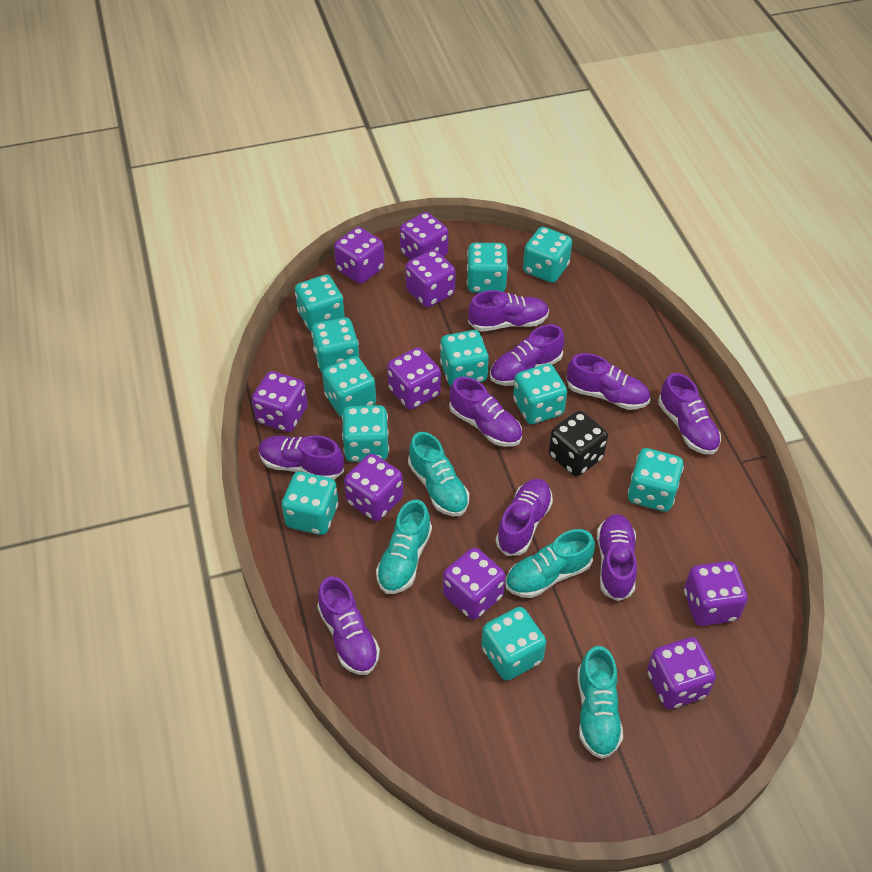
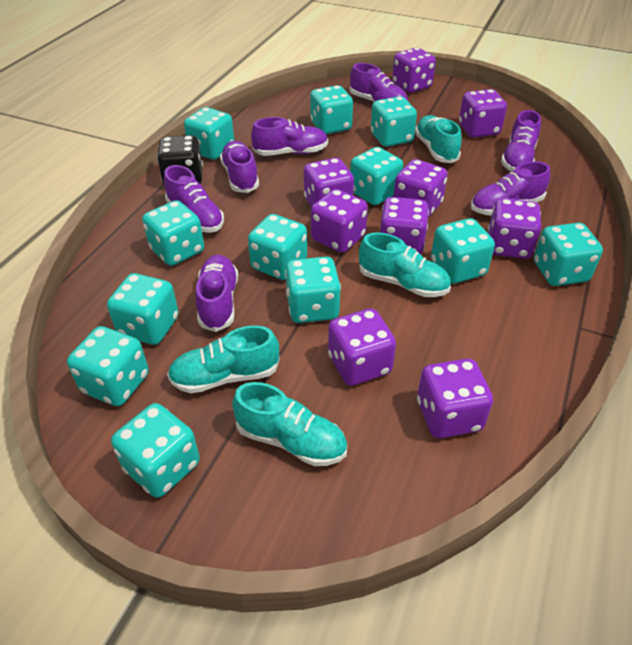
purple shoe: [259,435,344,480] [317,576,380,675] [449,377,522,447] [468,290,549,332] [490,324,564,386] [496,479,553,556] [566,353,650,410] [597,514,637,601] [658,373,721,455] = 9 -> [164,165,224,233] [195,255,238,332] [220,141,259,193] [251,117,328,156] [350,63,408,102] [471,161,550,216] [501,110,541,172] = 7
turquoise dice: [282,472,338,535] [295,275,345,332] [311,317,359,373] [322,356,376,418] [342,405,389,462] [440,330,489,386] [467,243,508,293] [482,607,546,681] [513,364,567,424] [523,227,572,283] [628,448,684,512] = 11 -> [67,326,149,406] [107,273,179,345] [111,403,200,498] [142,200,204,266] [184,107,234,160] [248,214,307,280] [285,257,341,323] [310,85,353,134] [350,147,403,205] [371,96,417,147] [431,218,495,284] [534,223,603,286] = 12

